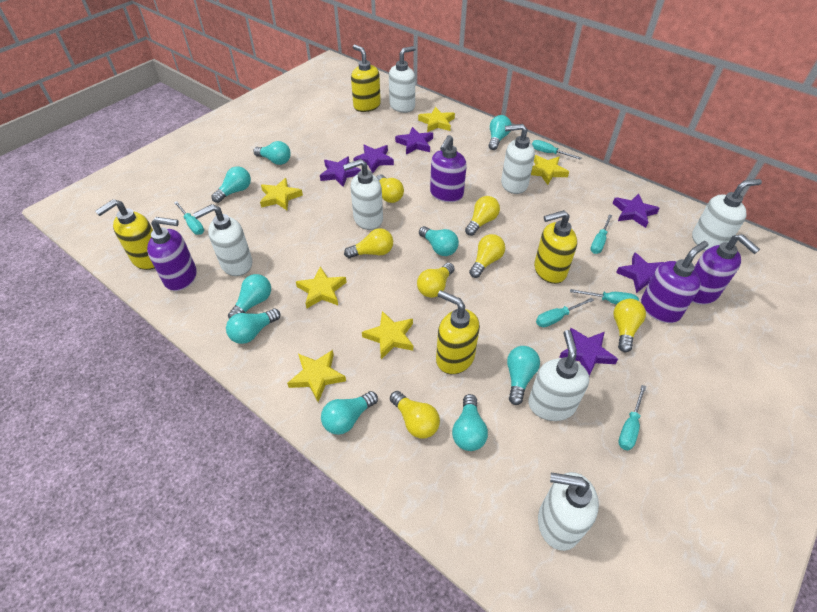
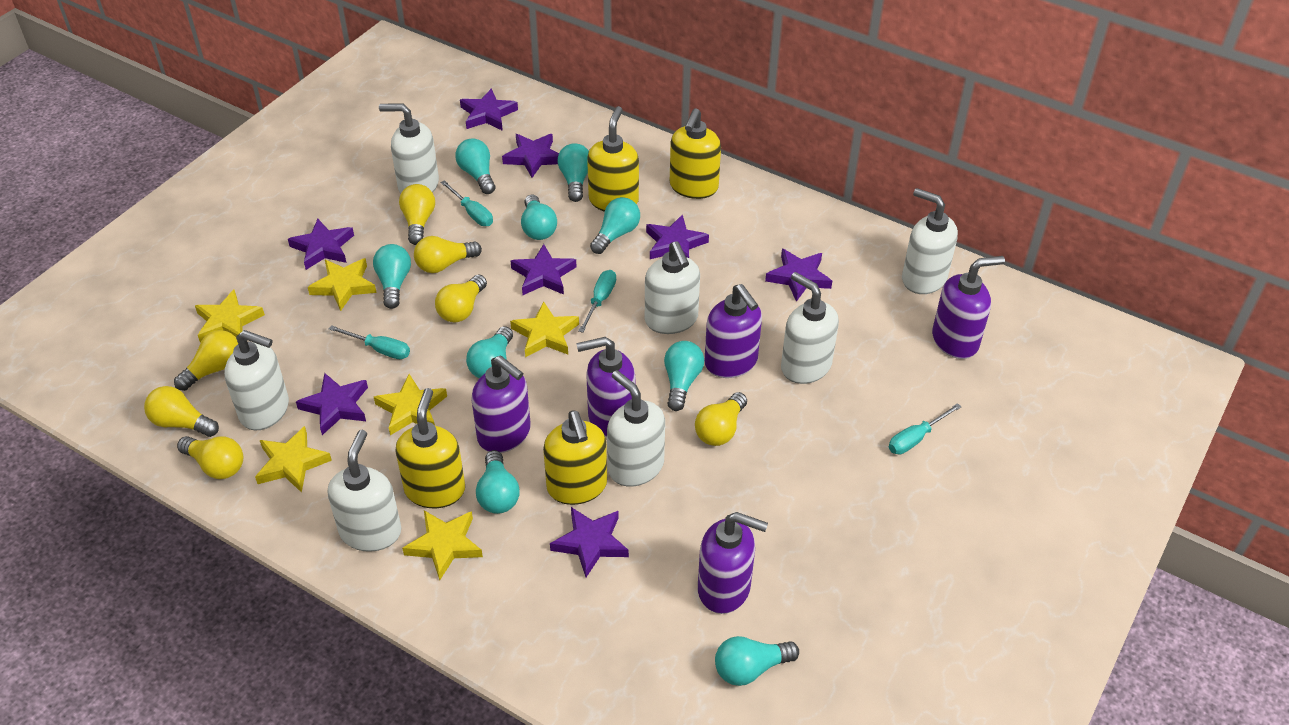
purple soap dispenser: [147,217,197,291] [430,135,467,202] [641,241,708,323] [692,234,760,305] = 4 -> [471,356,531,453] [576,337,635,437] [698,512,768,614] [704,284,762,378] [932,256,1005,359] = 5
purple star: [320,156,361,187] [353,145,394,173] [395,127,433,154] [559,328,618,376] [613,194,660,228] [616,253,664,293] = 6 -> [288,219,354,270] [296,373,368,435] [460,88,518,131] [502,134,559,178] [511,244,577,295] [550,507,629,577] [646,214,709,259] [765,249,832,302] = 8
turquoise screwdriver: [174,201,204,235] [532,140,582,160] [536,298,594,327] [570,289,639,305] [590,214,613,254] [618,385,646,451] = 6 -> [329,325,410,359] [440,180,493,226] [578,270,616,333] [889,403,962,454] = 4

